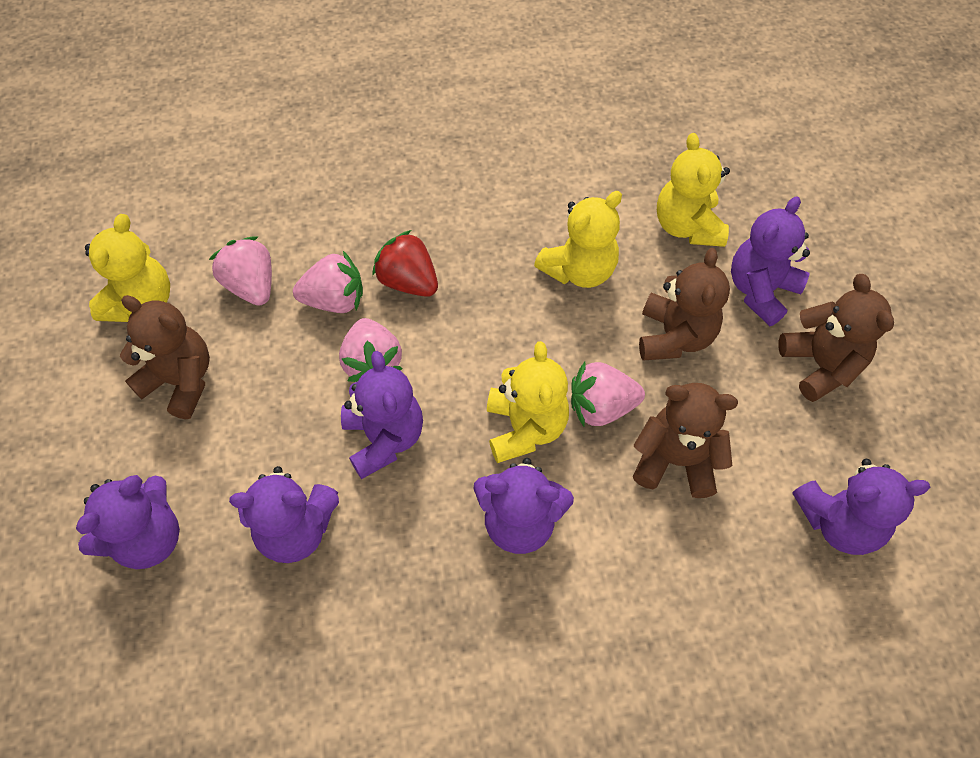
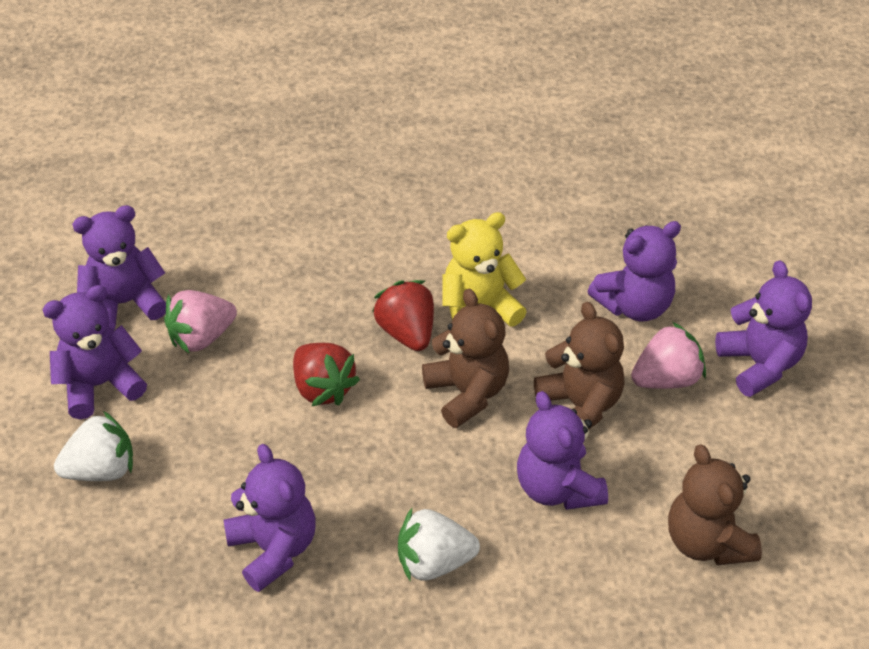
brown teddy bear: [120,295,210,419] [633,383,738,498] [639,248,730,361] [778,274,894,402] = 4 -> [422,289,509,428] [534,302,624,430] [668,444,762,565] = 3
pink strawberry: [209,236,272,306] [293,251,363,313] [339,318,402,382] [571,362,645,426] = 4 -> [164,290,237,353] [631,322,706,389] = 2
red strawberry: [372,230,438,297] = 1 -> [293,343,360,406] [372,280,434,351] = 2
white strawberry: none = 0 -> [54,411,133,481] [398,508,480,582] = 2
yellow teddy bear: [85,214,170,322] [487,341,569,463] [534,191,622,288] [657,133,730,247] = 4 -> [442,212,527,327] = 1

